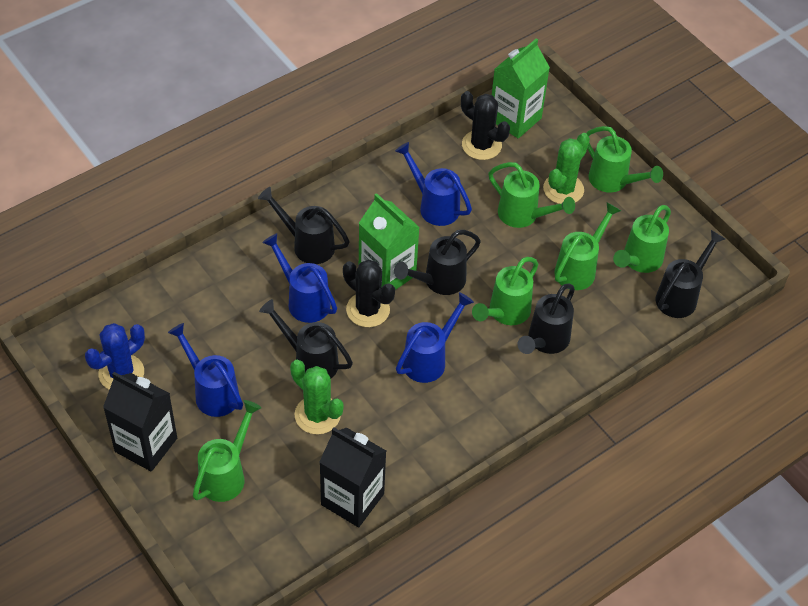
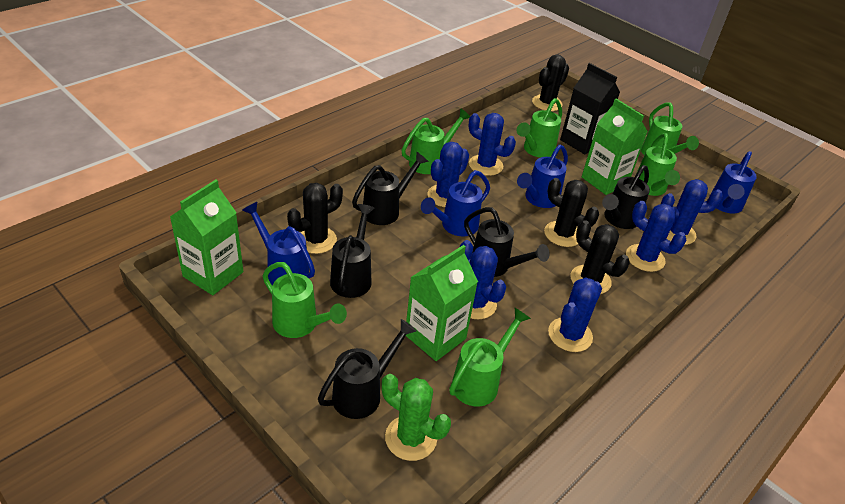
black cactus: [343,260,395,327] [461,91,510,160] = 2 -> [287,183,343,254] [532,54,569,111] [544,178,599,247] [571,220,630,294] = 4
black carton: [103,372,177,471] [320,427,386,527] = 2 -> [560,63,620,154] = 1
blue cactus: [85,323,145,390] = 1 -> [427,142,469,207] [460,240,507,319] [468,113,516,176] [548,277,602,352] [626,201,686,272] [661,179,723,245] = 6
green cactus: [290,360,344,435] [543,133,590,204] = 2 -> [382,374,451,461] = 1
green carton: [359,193,420,290] [492,38,550,139] = 2 -> [170,180,243,295] [406,245,478,361] [582,98,648,195] = 3

